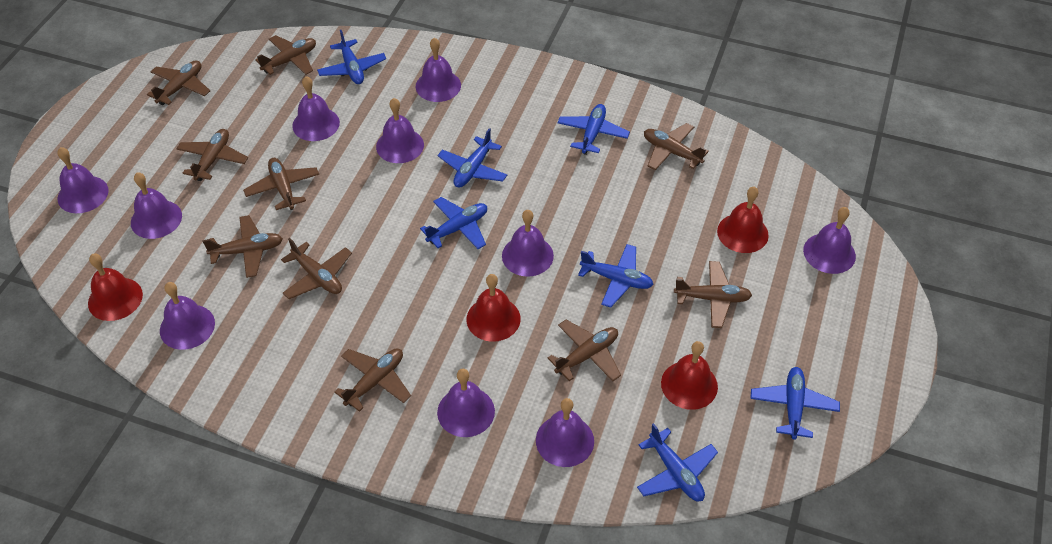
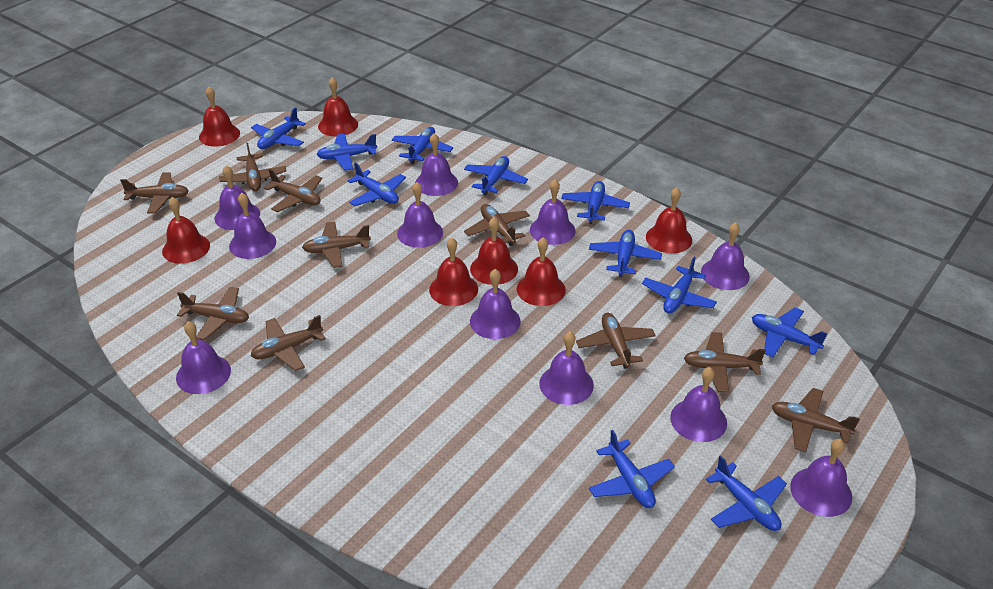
blue plane: [317,30,386,84] [420,197,487,249] [438,128,507,188] [557,104,630,155] [578,244,654,308] [637,423,718,501] [750,367,840,440] = 7 -> [251,107,306,149] [316,134,377,171] [348,162,406,206] [392,127,453,164] [464,156,528,195] [561,181,630,224] [589,230,662,277] [589,430,675,508] [642,257,717,314] [706,455,787,531] [752,307,828,358] = 11
purple bell: [57,147,109,213] [131,172,182,239] [160,282,215,350] [292,76,340,141] [376,98,424,163] [416,38,461,102] [437,369,495,437] [502,210,554,277] [536,398,594,467] [803,207,856,274] = 10 -> [176,321,231,394] [215,165,260,230] [229,193,276,259] [397,182,443,248] [415,133,458,196] [470,269,521,339] [530,179,576,245] [539,332,594,405] [670,367,727,442] [701,222,750,290] [790,439,852,517] = 11
red bell: [88,253,143,321] [467,274,521,342] [661,341,718,410] [717,187,769,253] = 4 -> [162,197,210,264] [199,87,240,147] [318,77,358,136] [429,237,478,306] [470,217,518,285] [517,237,566,306] [646,187,692,253] = 7

